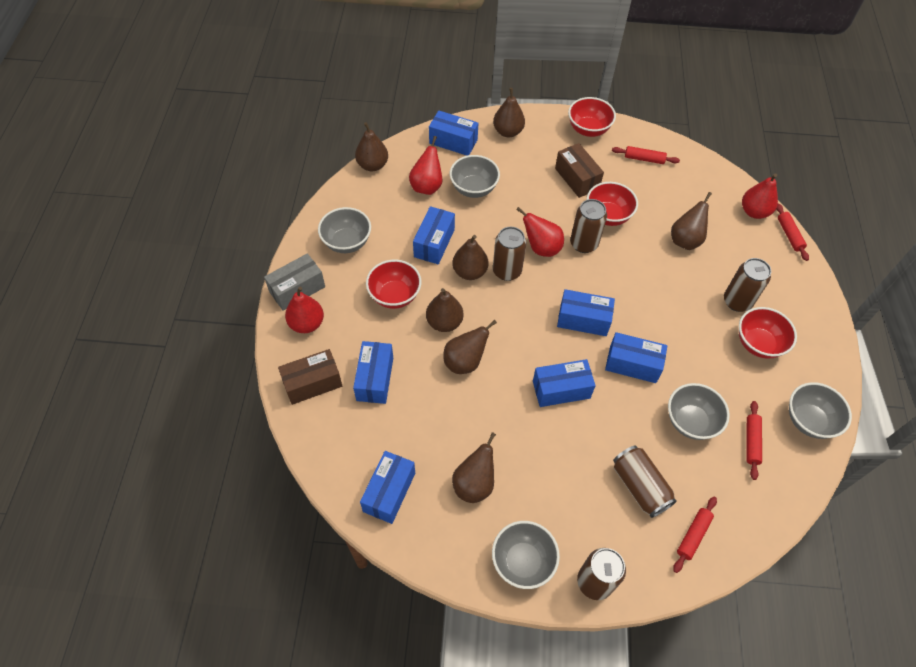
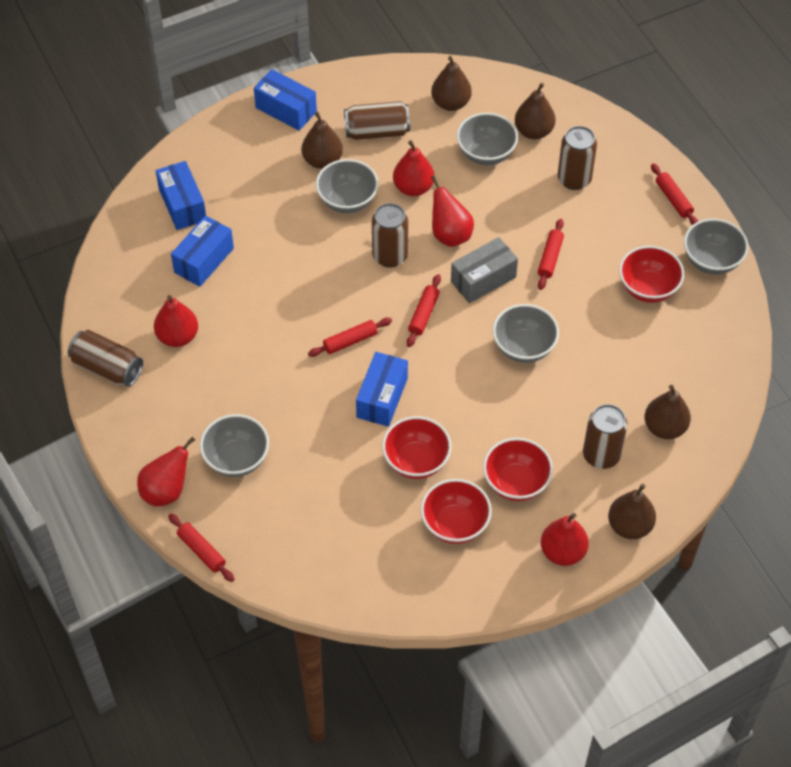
blue box: [353,341,393,404] [360,451,415,524] [413,206,455,265] [429,110,478,156] [533,359,596,407] [557,289,615,336] [605,332,667,383] = 7 -> [156,161,206,230] [171,215,234,287] [254,69,317,131] [356,352,408,427] = 4
brown box: [278,349,342,405] [555,143,604,198] = 2 -> none = 0
brown pear: [355,122,388,171] [426,288,464,332] [443,320,497,374] [452,235,489,280] [452,432,496,503] [493,88,525,137] [671,192,712,250] = 7 -> [302,112,343,169] [431,56,472,111] [515,83,555,139] [608,484,656,539] [645,385,691,439] = 5
red pear: [285,287,324,333] [409,136,443,195] [516,207,564,257] [742,173,778,219] = 4 -> [137,437,195,507] [154,295,198,347] [393,140,434,196] [431,175,474,247] [541,513,589,566] = 5
red rolling pin: [612,146,680,164] [673,497,717,573] [746,401,762,480] [776,203,809,261] = 4 -> [168,513,234,582] [308,318,392,357] [407,274,441,347] [538,219,564,290] [651,163,698,225] = 5

